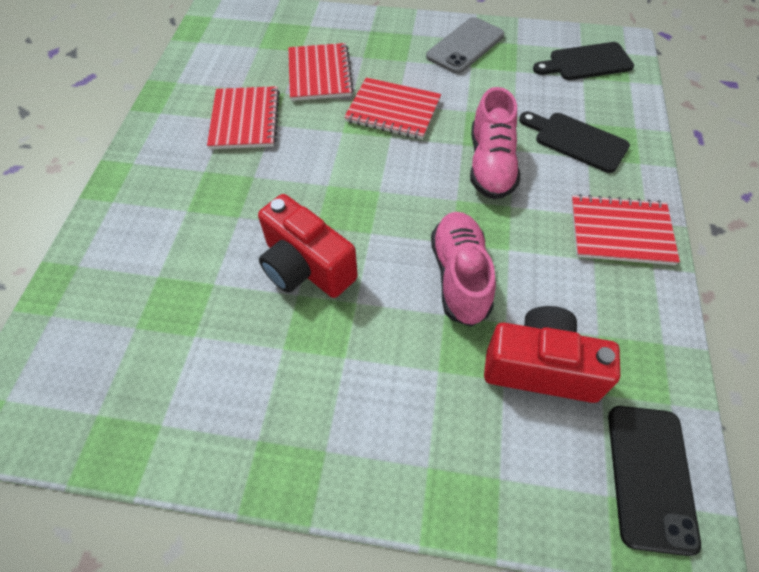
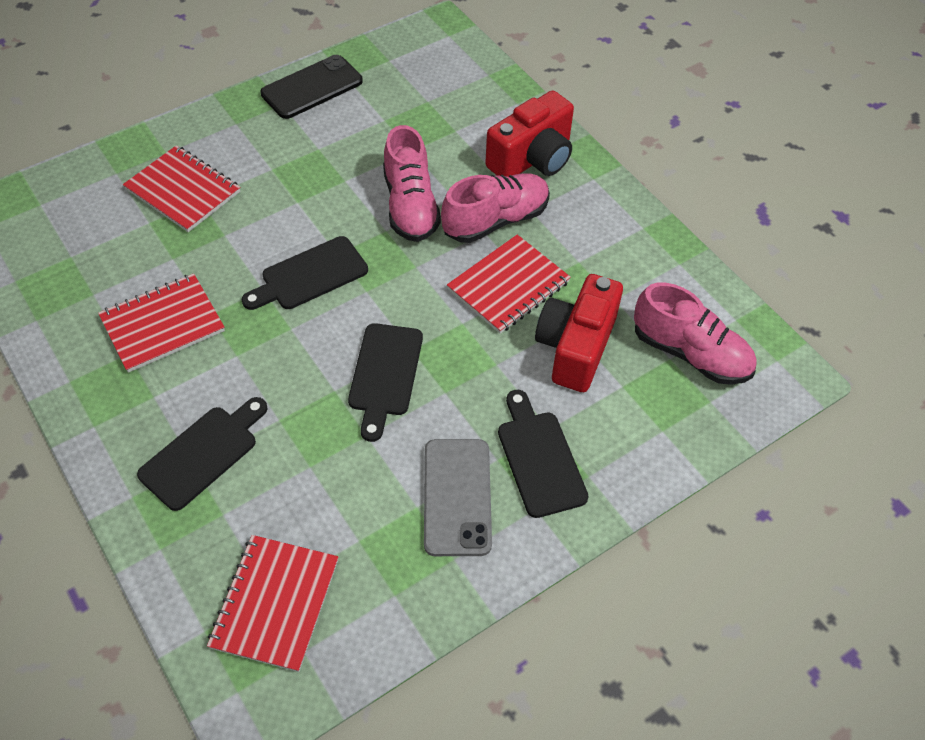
black cutting board: [519,112,630,173] [533,42,634,80] = 2 -> [137,397,268,511] [242,236,368,310] [348,323,423,442] [498,390,589,518] = 4
pink shoe: [431,212,496,327] [470,87,520,200] = 2 -> [383,125,441,242] [441,173,550,243] [634,283,757,385] = 3

